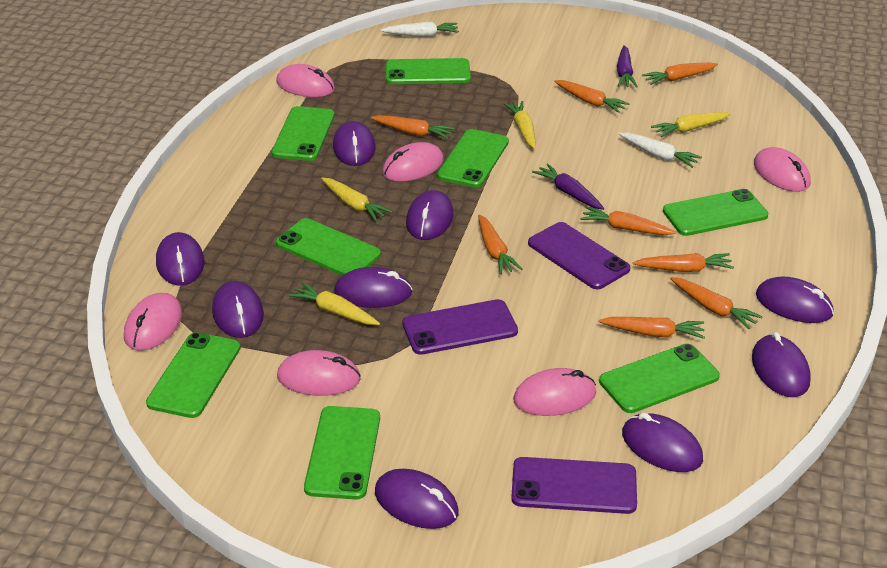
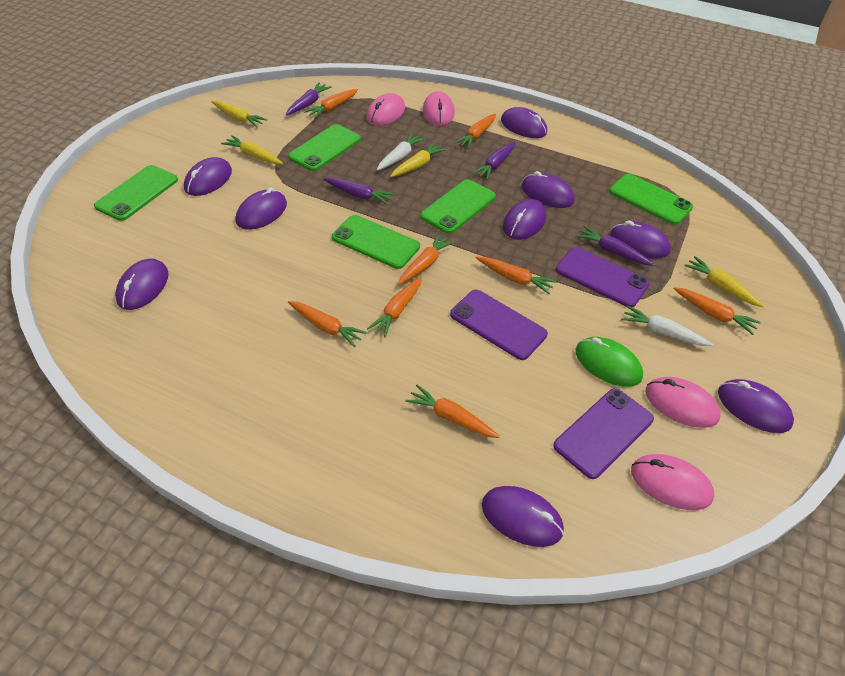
green mouse: none = 0 -> [576,337,643,387] = 1
green phone: [146,332,241,418] [272,106,335,161] [276,218,381,276] [304,406,380,500] [386,58,471,84] [437,129,509,188] [599,344,720,413] [663,189,768,236] = 8 -> [94,165,178,221] [288,124,361,171] [332,215,420,269] [420,179,496,234] [609,174,693,225] = 5
pink mouse: [124,293,182,351] [277,64,335,97] [277,350,361,396] [382,142,444,182] [513,368,596,416] [754,147,811,192] = 6 -> [366,93,405,126] [423,91,455,126] [631,454,714,510] [645,377,721,428] = 4
purple carrot: [532,164,604,210] [617,45,638,88] = 2 -> [286,82,332,115] [323,177,395,205] [472,141,515,180] [576,226,654,266] = 4

